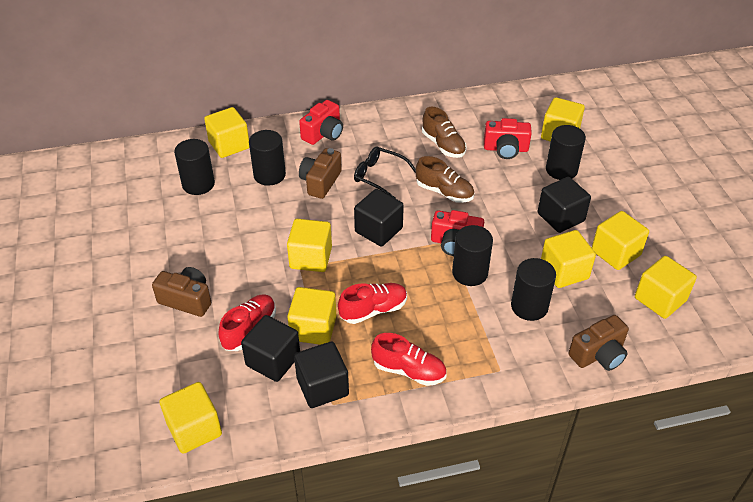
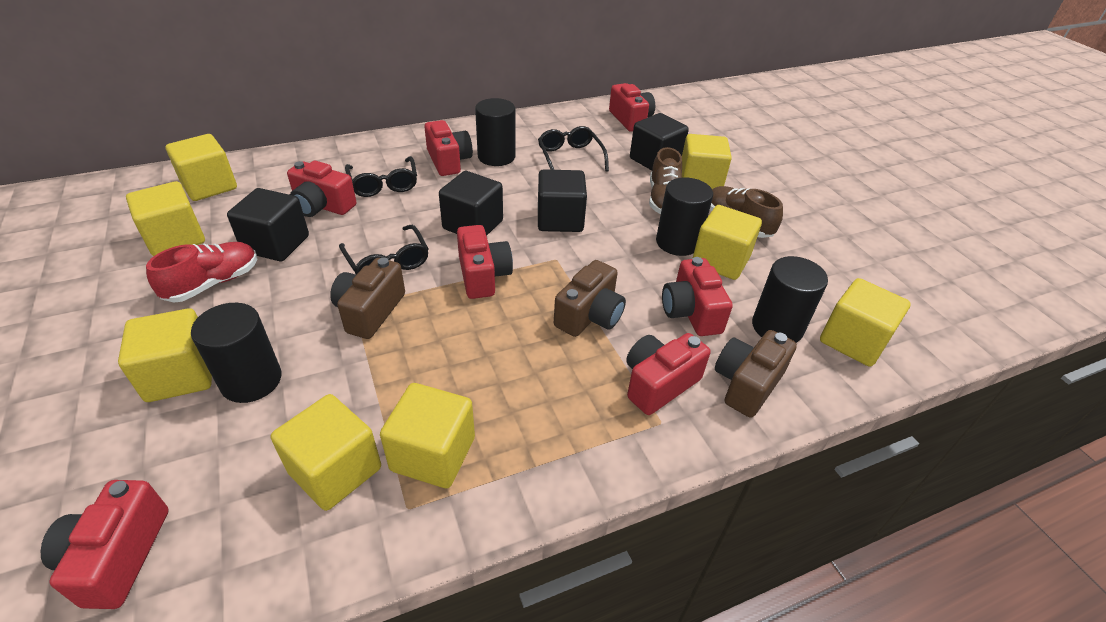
black cylinder: [174,139,215,195] [249,130,286,186] [452,225,493,286] [511,258,556,321] [546,125,586,180] = 5 -> [191,303,282,403] [475,98,516,166] [656,177,713,256] [752,256,828,343] = 4
black glasses: [354,146,416,199] = 1 -> [339,225,429,275] [345,156,417,197] [538,126,609,172] = 3
red camera: [299,100,343,145] [431,210,484,256] [484,118,532,159] = 3 -> [40,480,169,609] [287,160,356,217] [424,120,473,176] [457,225,513,299] [609,83,655,132] [626,333,710,415] [662,257,733,336] = 7
red shoe: [218,294,276,351] [338,283,407,324] [371,333,446,386] = 3 -> [146,242,257,303] = 1

